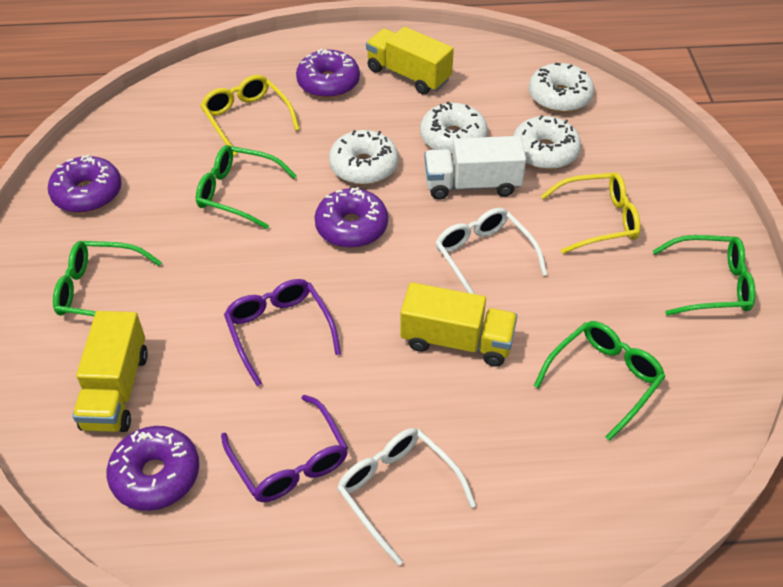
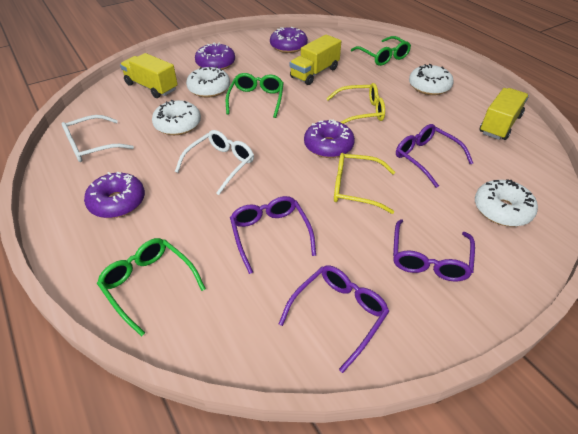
green glasses: [53,241,162,316] [196,145,297,229] [534,321,665,441] [653,235,756,316] = 4 -> [97,238,206,337] [226,73,284,118] [351,36,411,66] = 3
purple glasses: [221,395,348,502] [224,279,341,386] = 2 -> [230,196,316,274] [279,265,390,373] [393,219,475,281] [396,124,473,188] = 4
white truck: [424,136,526,200] = 1 -> none = 0

